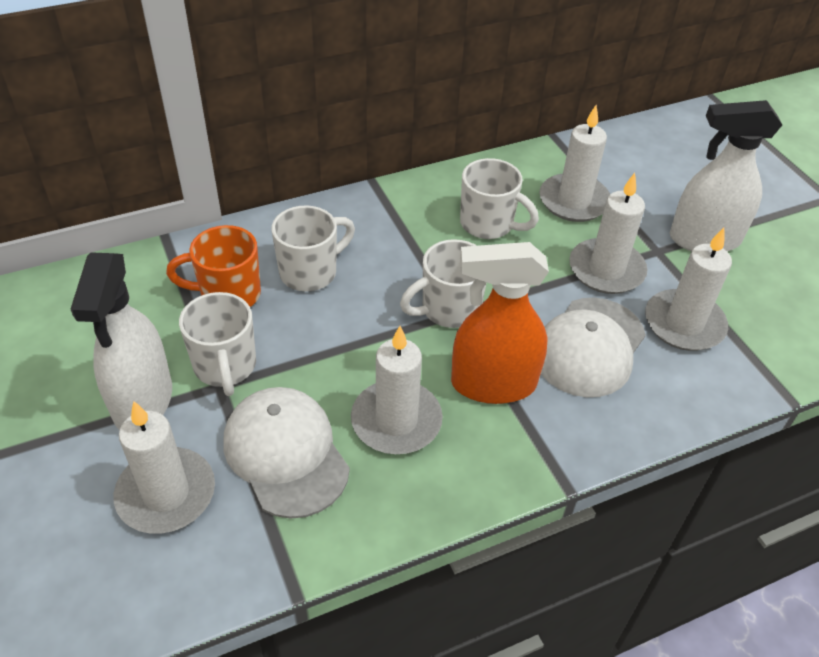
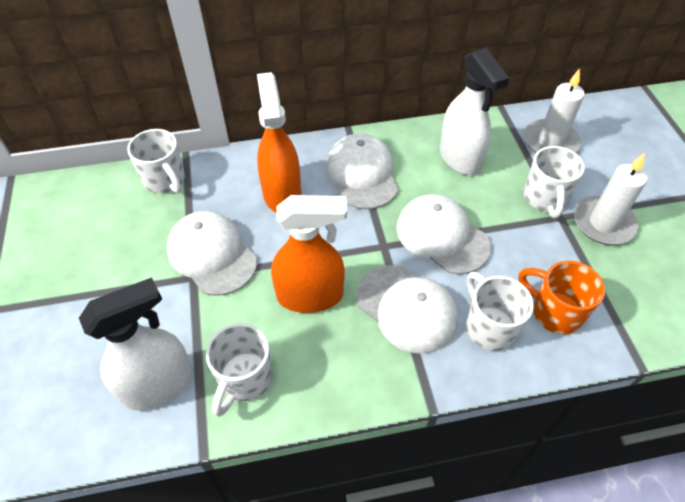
orange spray bottle: [451,242,549,404] = 1 -> [257,72,301,213] [271,195,347,313] = 2
white candle: [113,401,215,534] [351,326,443,454] [539,105,610,222] [569,173,648,294] [645,228,732,351] = 5 -> [524,69,585,153] [574,153,648,245] = 2
white cap: [223,387,350,519] [541,297,646,397] = 2 -> [167,211,257,296] [326,133,398,209] [357,265,458,354] [396,194,491,274] = 4

